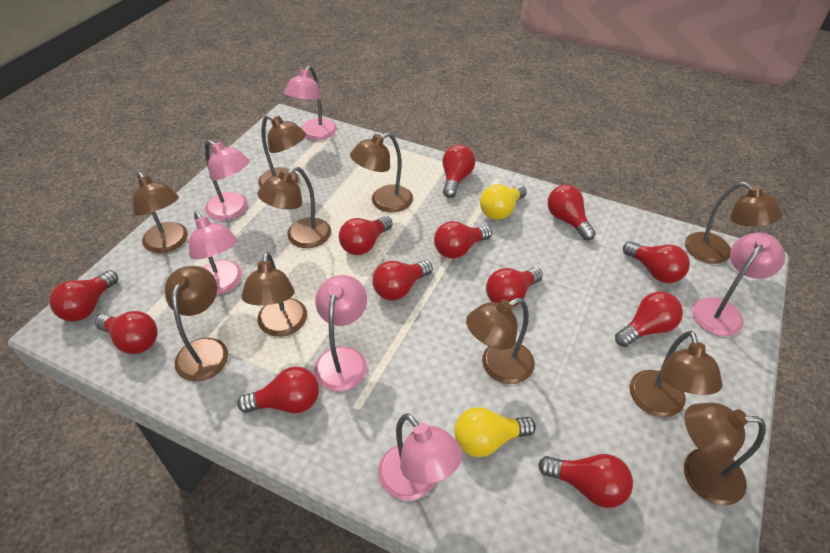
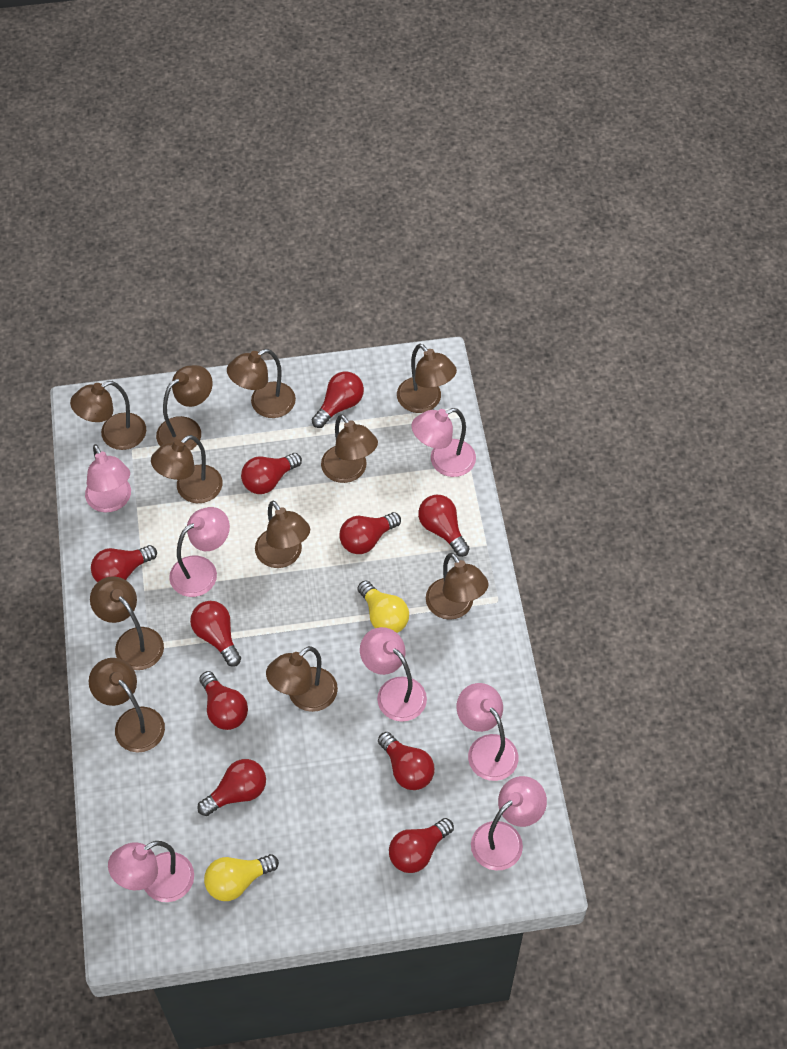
brown lamp: [133,171,188,253] [165,266,228,382] [241,252,307,337] [257,167,331,248] [258,115,306,188] [350,132,413,213] [466,298,535,384] [629,331,723,417] [684,403,766,505] [685,182,783,264] = 10 -> [70,381,146,450] [89,658,165,753] [90,576,164,670] [151,435,223,503] [156,365,213,451] [227,349,296,418] [255,501,310,568] [266,646,338,712] [321,414,378,483] [397,344,457,413] [426,553,488,620] = 11
pink lamp: [189,211,242,295] [205,140,250,220] [284,66,337,140] [314,275,367,391] [378,413,463,500] [692,233,785,336] = 6 -> [85,444,131,512] [108,841,194,902] [169,507,230,597] [360,627,427,722] [411,408,476,477] [457,683,518,781] [471,776,547,870] = 7
red light bulb: [49,270,118,321] [95,311,158,354] [237,367,319,413] [339,216,393,255] [372,260,433,300] [434,221,492,259] [442,145,475,198] [486,267,543,307] [538,454,633,508] [548,185,596,240] [615,291,683,347] [623,241,690,283] = 12 -> [91,545,157,582] [190,601,241,667] [197,759,266,816] [199,671,248,730] [241,453,302,494] [312,371,364,428] [339,512,401,554] [378,732,435,790] [389,818,454,873] [418,495,470,557] = 10

